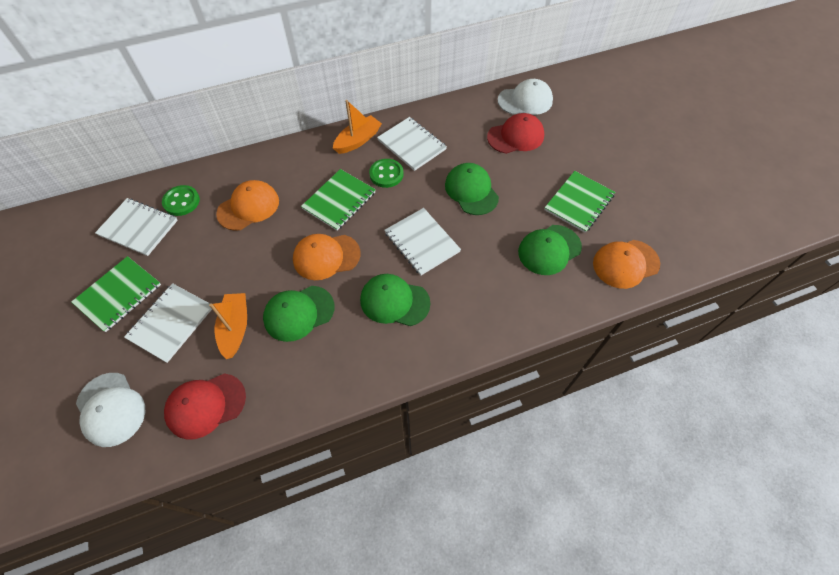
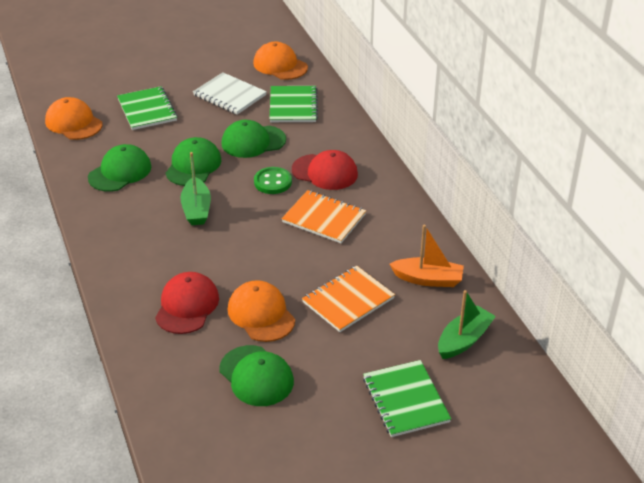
green boat: none = 0 -> [180,152,211,225] [438,290,496,359] = 2
green button: [162,185,200,216] [369,159,404,188] = 2 -> [254,167,292,194] = 1
orange boat: [209,293,247,359] [333,100,382,154] = 2 -> [390,225,464,287] = 1
orange notebook: none = 0 -> [282,190,366,243] [302,265,395,332] = 2
white cap: [76,373,145,447] [498,79,553,115] = 2 -> none = 0
white notebook: [95,198,178,256] [124,283,212,363] [377,117,447,171] [384,208,461,275] = 4 -> [193,72,267,115] = 1

